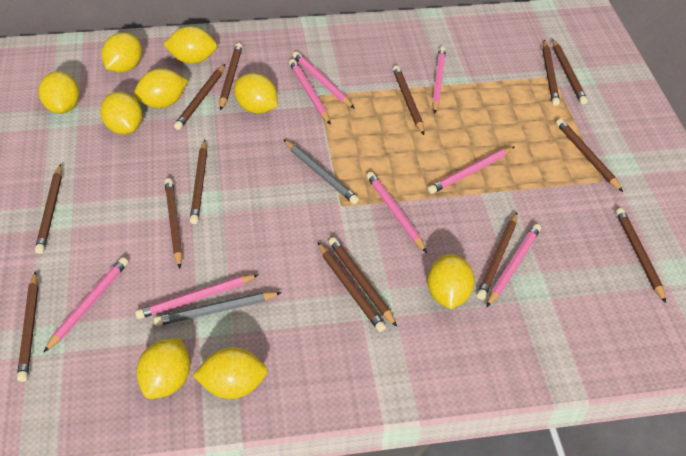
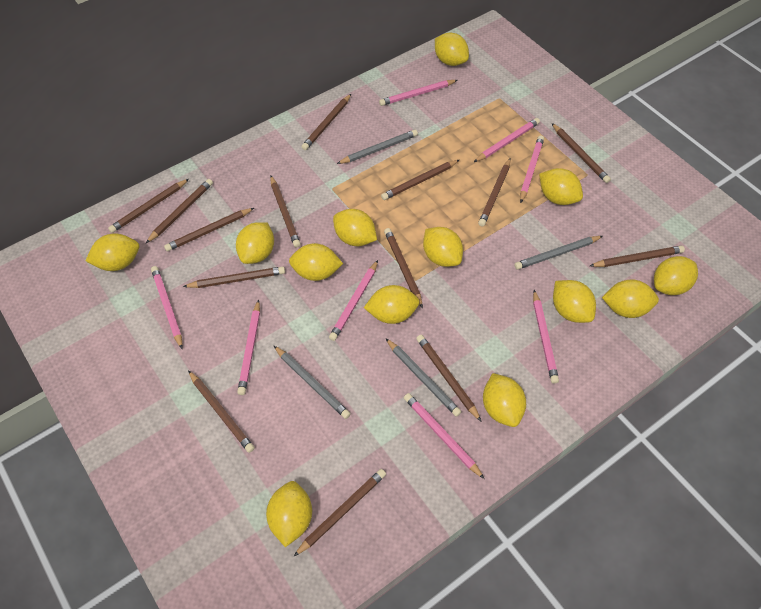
grey pencil: [153,292,282,326] [284,140,359,204] = 2 -> [274,346,350,419] [337,130,418,164] [385,338,461,417] [514,236,603,270] = 4
yellow lemon: [38,71,80,114] [100,92,142,134] [101,32,142,73] [134,68,188,108] [136,338,190,399] [163,26,217,64] [193,347,268,399] [234,73,277,114] [427,254,475,309] = 9 -> [86,233,139,271] [236,222,274,264] [266,481,312,547] [289,243,343,281] [333,209,377,246] [364,285,420,324] [423,227,463,267] [435,33,469,66] [483,373,526,427] [539,168,583,205] [553,280,596,323] [602,279,659,318] [654,256,698,295] = 13

